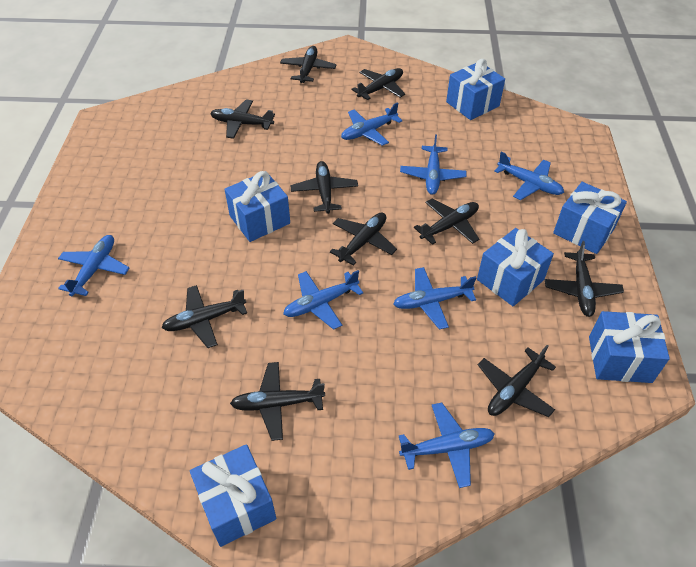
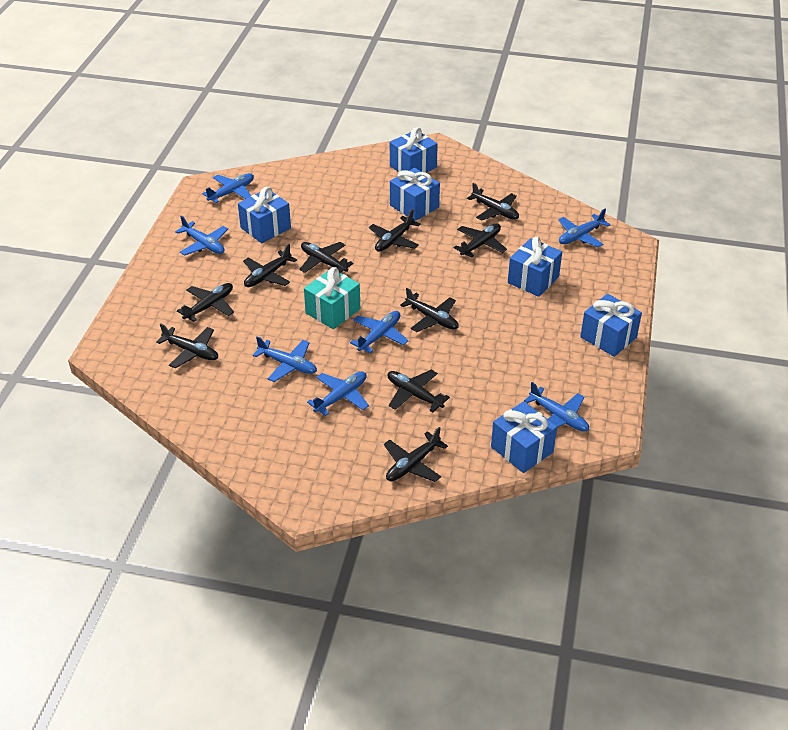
turquoise gift: none = 0 -> [304,267,360,329] = 1

